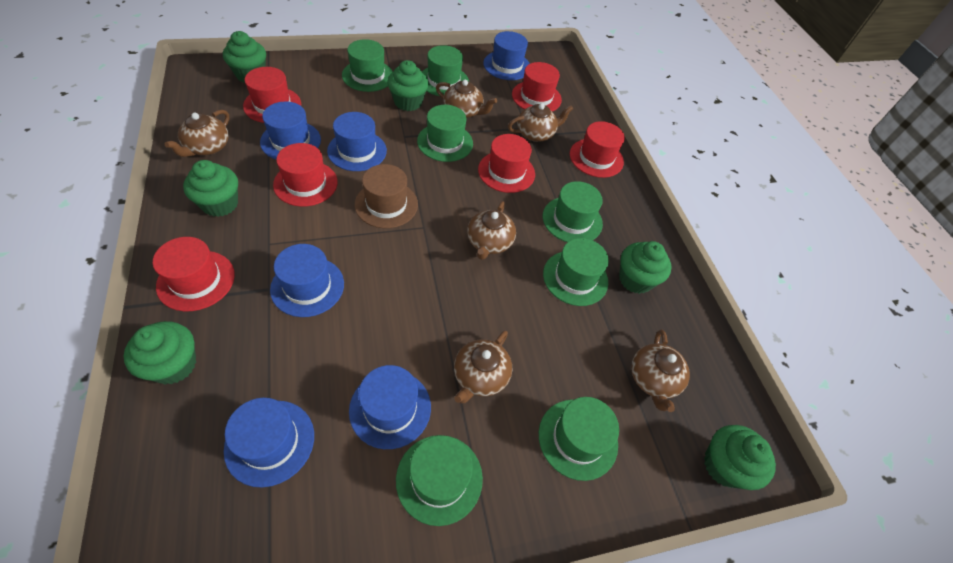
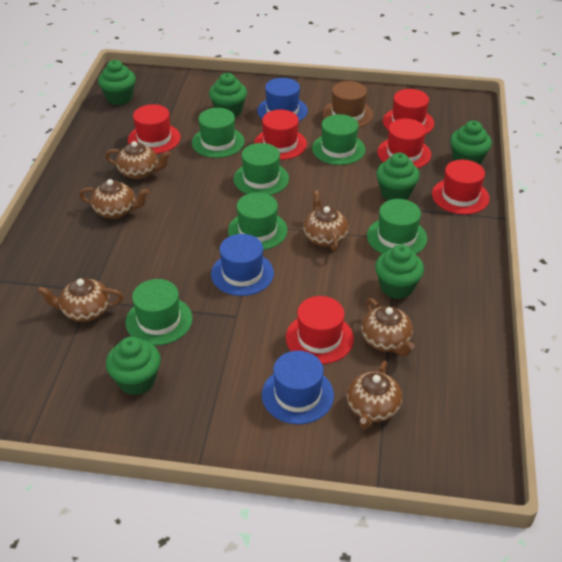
blue hat: [224,398,314,487] [260,102,321,159] [270,244,344,317] [327,112,387,171] [349,365,431,449] [483,31,530,80] = 6 -> [211,234,274,296] [257,78,308,121] [262,351,334,424] = 3
green hat: [342,39,393,92] [396,435,483,526] [417,105,473,162] [422,45,469,96] [539,397,619,481] [543,181,603,242] [543,238,609,306] = 7 -> [126,279,192,345] [192,108,245,158] [228,192,288,250] [234,143,289,195] [312,114,365,165] [367,199,427,254] = 6

